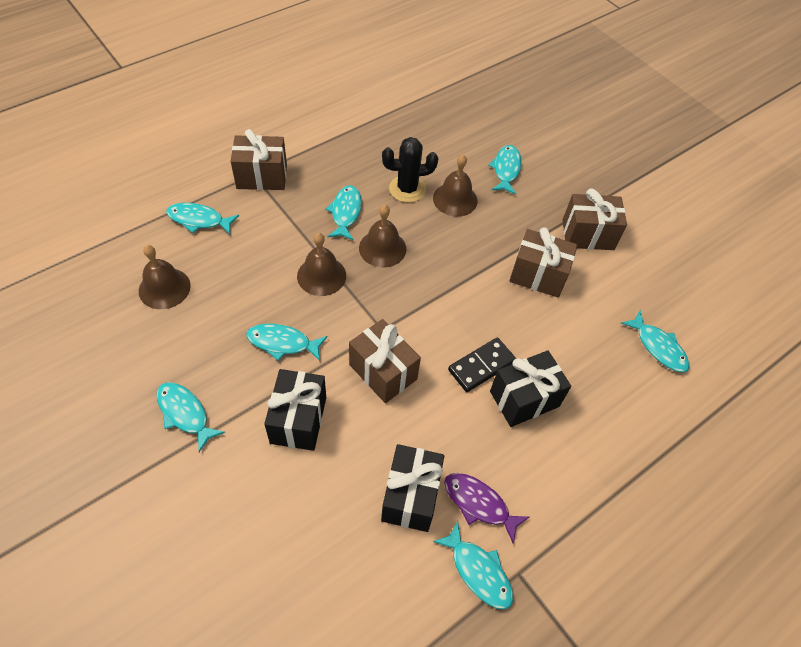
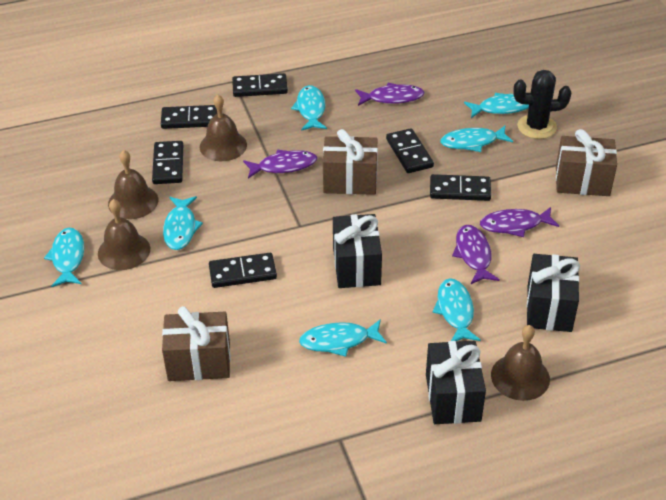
black domino: [448,338,516,392] = 1 -> [152,141,183,184] [161,105,218,129] [209,253,277,288] [232,73,288,97] [386,128,434,173] [430,174,491,201] = 6
brown gift: [231,129,287,190] [349,319,421,403] [509,227,578,298] [562,188,627,250] = 4 -> [162,306,231,381] [323,129,378,195] [556,129,617,196] = 3
purple fish: [444,473,529,544] = 1 -> [243,150,317,179] [355,83,425,106] [452,225,500,284] [480,207,559,237] = 4

